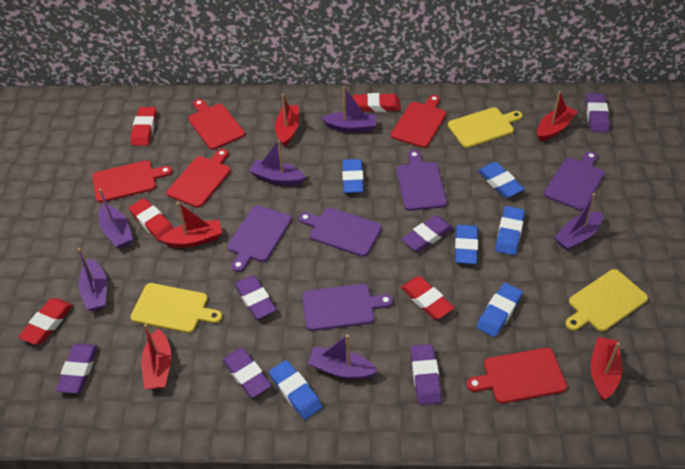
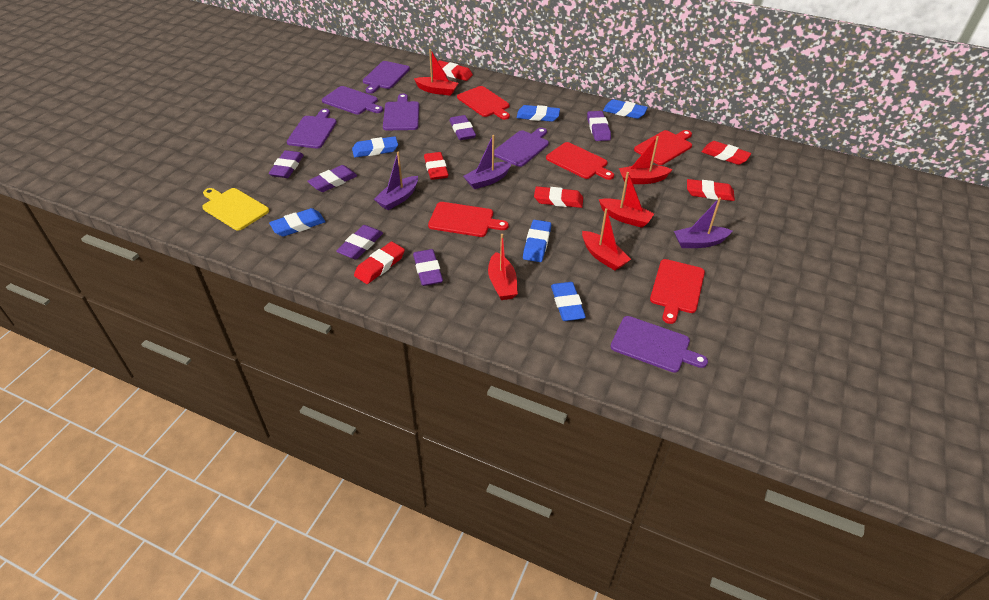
purple boat: [78,248,107,311] [99,189,133,248] [249,140,306,185] [308,335,378,379] [321,87,377,132] [554,193,603,250] = 6 -> [374,151,418,210] [463,135,512,189] [674,197,732,248] = 3
purple cutting board: [227,205,292,272] [299,207,382,257] [302,284,393,331] [397,150,447,211] [544,151,605,210] = 5 -> [287,109,337,148] [322,86,383,114] [363,61,410,94] [383,93,419,130] [494,128,549,167] [610,316,708,373] = 6
red eraser: [18,298,73,345] [129,198,174,241] [130,107,157,146] [353,93,401,112] [401,276,454,319] = 5 -> [354,241,405,284] [424,152,449,180] [438,60,473,81] [534,186,583,208] [687,179,735,201] [701,141,751,165] = 6
yellow cutting board: [130,283,222,333] [448,107,522,148] [565,269,648,332] = 3 -> [202,188,269,231] = 1

